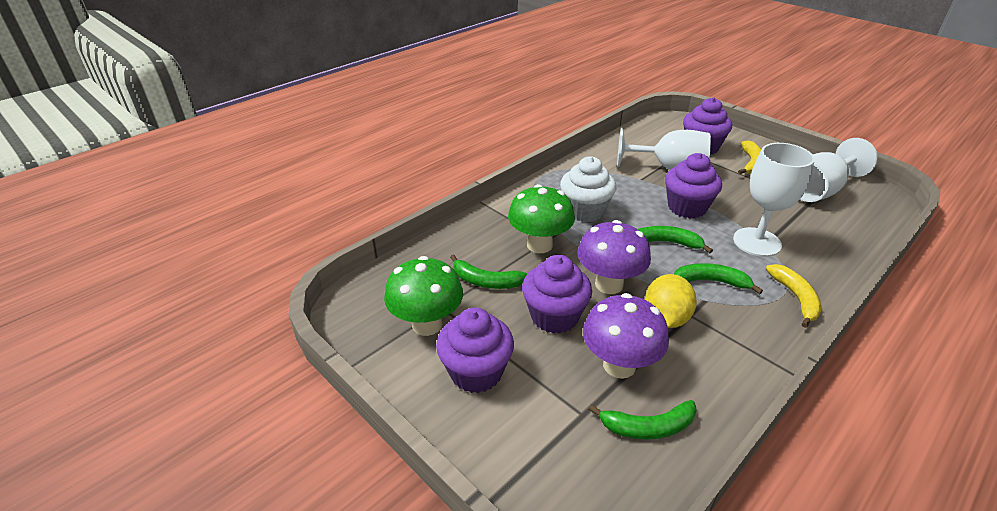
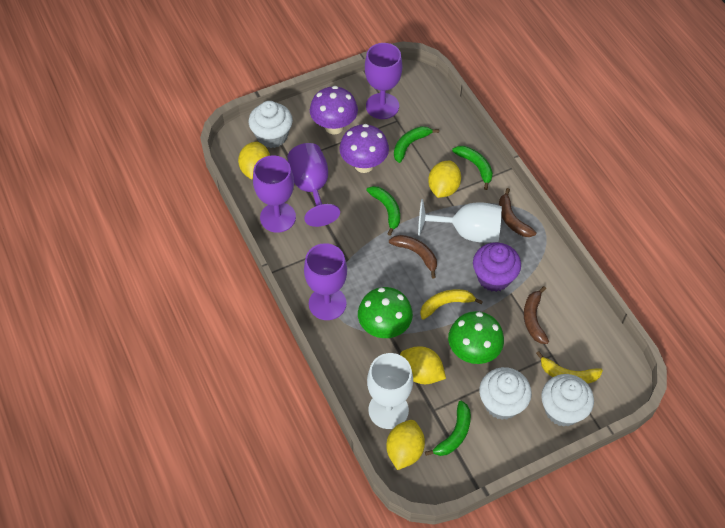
brown banana: none = 0 -> [389,235,437,279] [499,188,537,237] [524,286,549,344] = 3
purple cupcake: [436,308,514,393] [522,255,592,334] [665,153,722,219] [683,97,732,155] = 4 -> [473,242,521,292] = 1
purple goblet: none = 0 -> [253,155,296,233] [287,143,340,227] [304,243,347,320] [365,43,402,119] = 4
white cupcake: [560,156,616,222] = 1 -> [249,101,293,148] [479,367,532,420] [541,374,594,427] = 3
white goblet: [617,128,711,170] [733,143,815,257] [800,138,878,202] = 3 -> [367,353,413,429] [418,199,502,243] = 2
yellow lemon: [645,274,697,328] = 1 -> [238,142,270,180] [386,420,425,470] [400,346,446,384] [428,161,461,198] = 4

